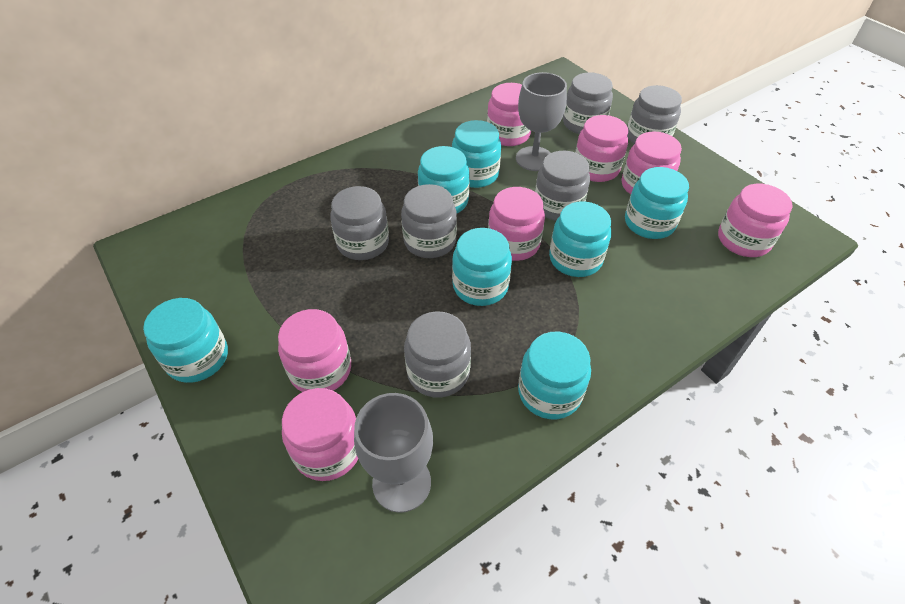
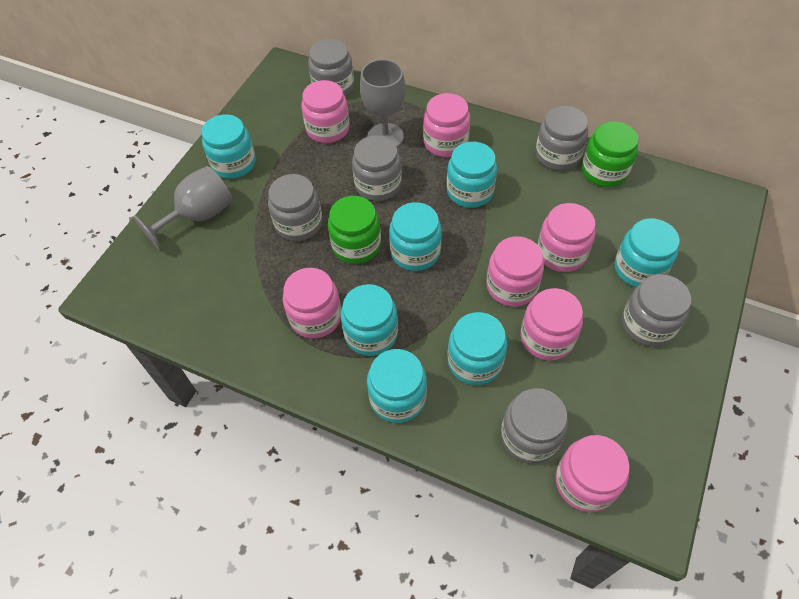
green jar: none = 0 -> [328,196,381,264] [582,121,638,187] = 2

